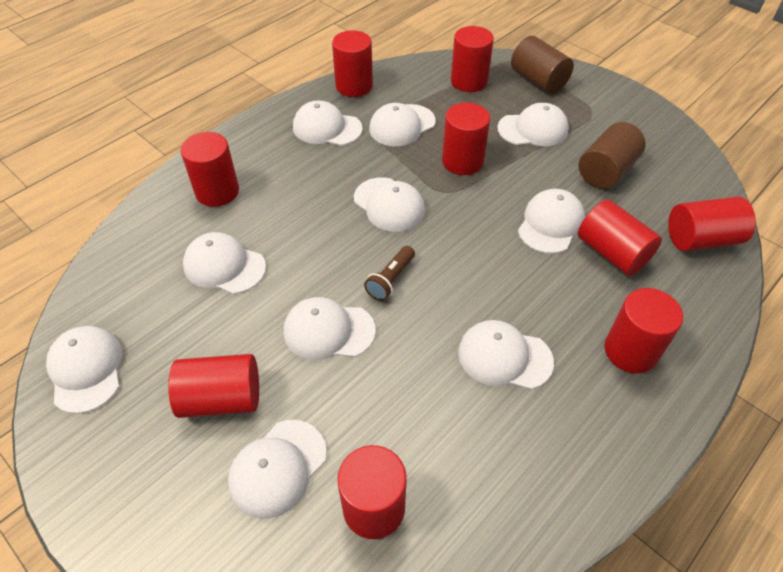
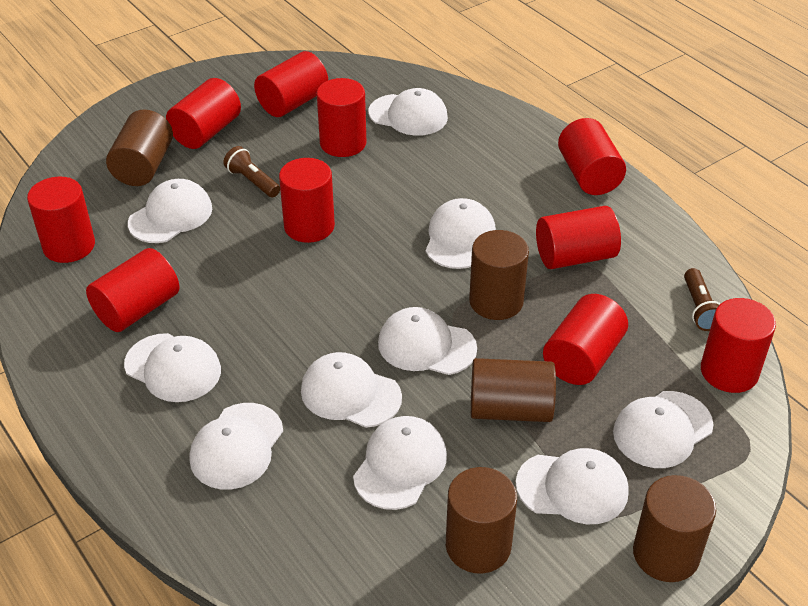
brown cylinder: [511,36,574,94] [579,122,646,189] = 2 -> [106,109,173,186] [446,467,517,574] [469,230,529,320] [471,358,556,422] [633,475,716,582] = 5
brown flashlight: [364,246,415,301] = 1 -> [223,146,280,197] [684,268,721,331] = 2
red cylinder: [168,354,259,418] [181,132,239,207] [332,30,373,97] [337,445,407,539] [442,103,490,175] [451,26,494,92] [578,200,662,276] [604,288,683,373] [668,196,756,251] = 9 -> [27,177,95,263] [86,248,179,332] [166,78,241,149] [254,51,328,117] [279,158,335,243] [317,78,366,157] [536,206,621,269] [543,294,628,385] [558,118,626,195] [701,298,776,393] = 10

